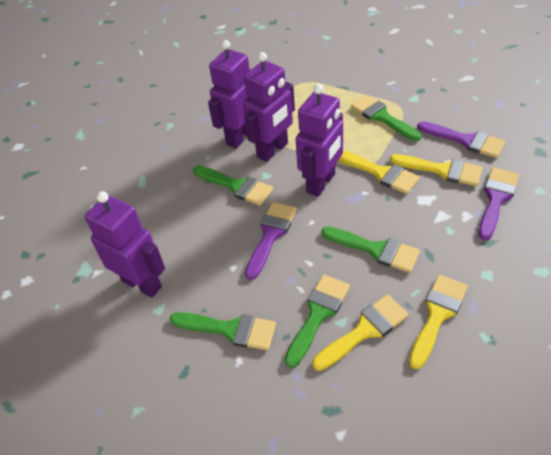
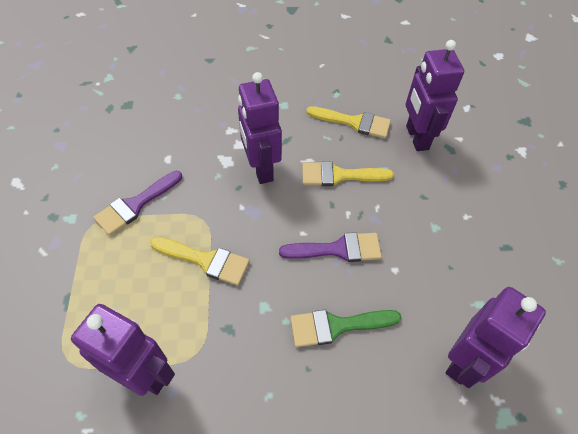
green brush: [170,312,276,350] [193,166,273,206] [285,275,350,368] [322,227,420,273] [351,95,421,141] = 5 -> [290,310,401,347] = 1
purple brush: [245,202,297,280] [417,121,505,158] [479,168,519,240] = 3 -> [93,171,182,236] [279,232,382,262] = 2
yellow brush: [312,294,409,371] [339,150,420,194] [390,154,483,186] [409,275,468,369] = 4 -> [150,237,250,286] [302,161,394,186] [306,106,391,138] = 3

